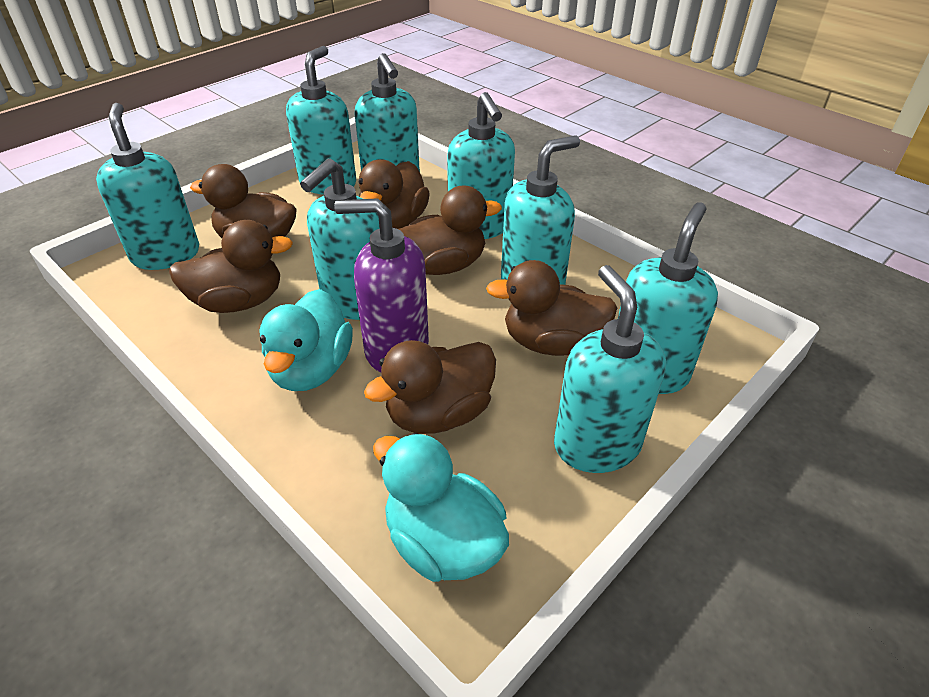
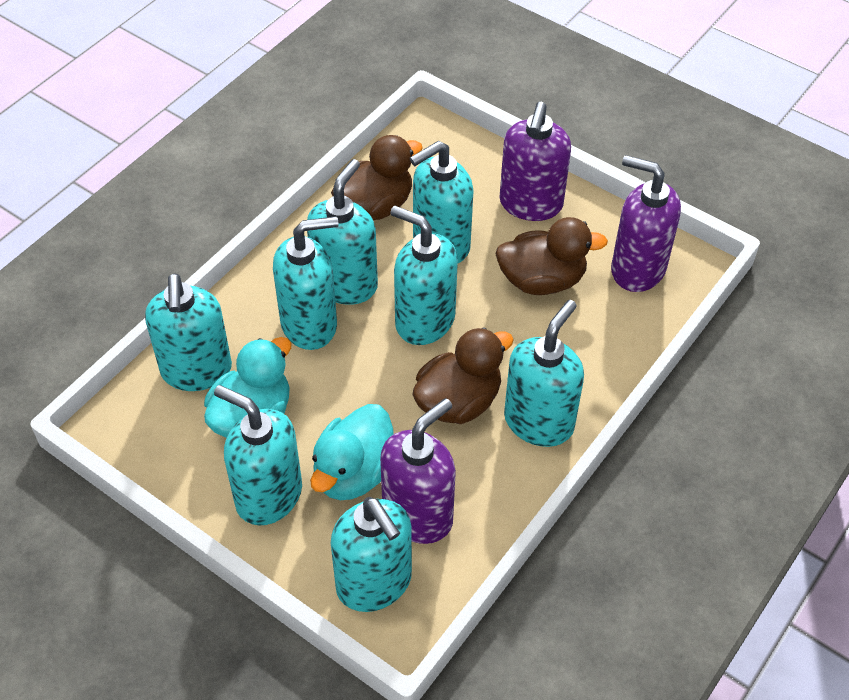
brown duck: [169,220,293,313] [190,164,297,238] [359,159,430,229] [364,340,496,434] [398,185,502,275] [486,260,617,356] = 6 -> [331,135,423,220] [413,327,514,424] [496,217,608,295] = 3
purple soap dispenser: [334,198,429,372] = 1 -> [380,398,456,544] [499,102,571,221] [611,155,681,292] = 3

